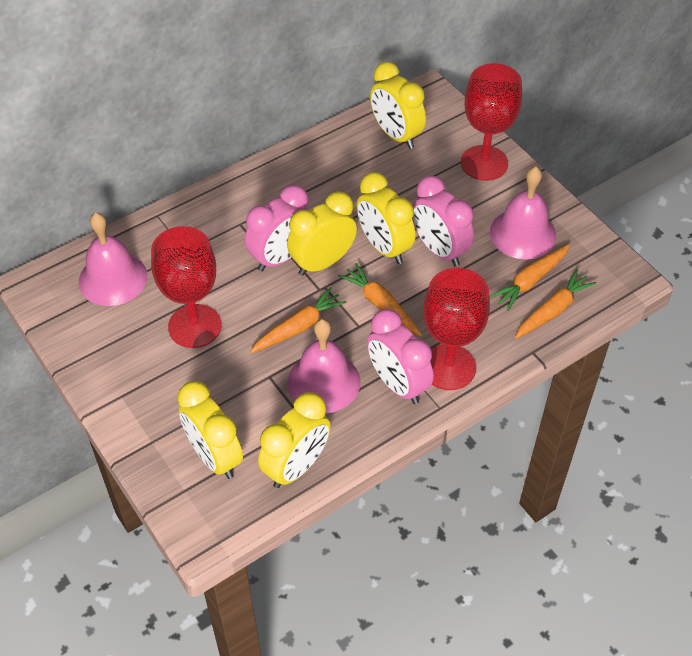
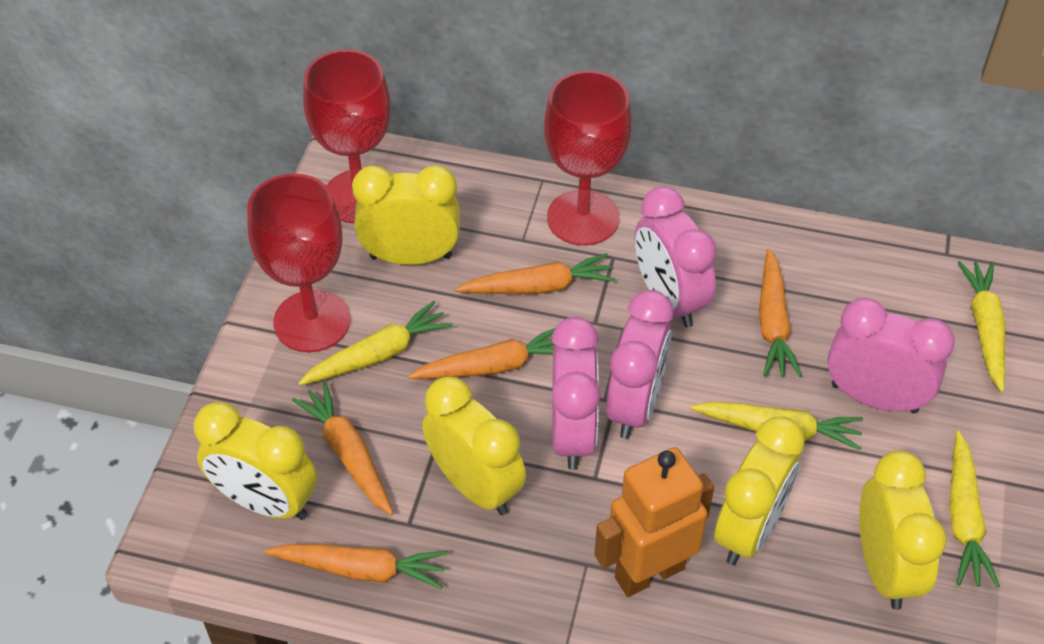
orange carrot: [250,287,346,353] [338,263,422,337] [489,244,570,311] [515,269,596,339] = 4 -> [265,544,448,589] [292,382,393,515] [408,328,555,379] [455,253,615,294] [759,248,802,377] = 5
orange robot: none = 0 -> [594,447,714,597] = 1
pink bell: [79,212,147,306] [287,319,361,413] [490,167,556,260] = 3 -> none = 0
pink clock: [245,185,308,271] [367,309,433,404] [412,176,474,267] = 3 -> [552,317,600,470] [606,290,673,439] [635,186,717,328] [827,298,955,413] = 4
yellow carrot: none = 0 -> [299,301,453,385] [691,402,863,450] [949,431,1000,588] [957,261,1005,392] = 4

